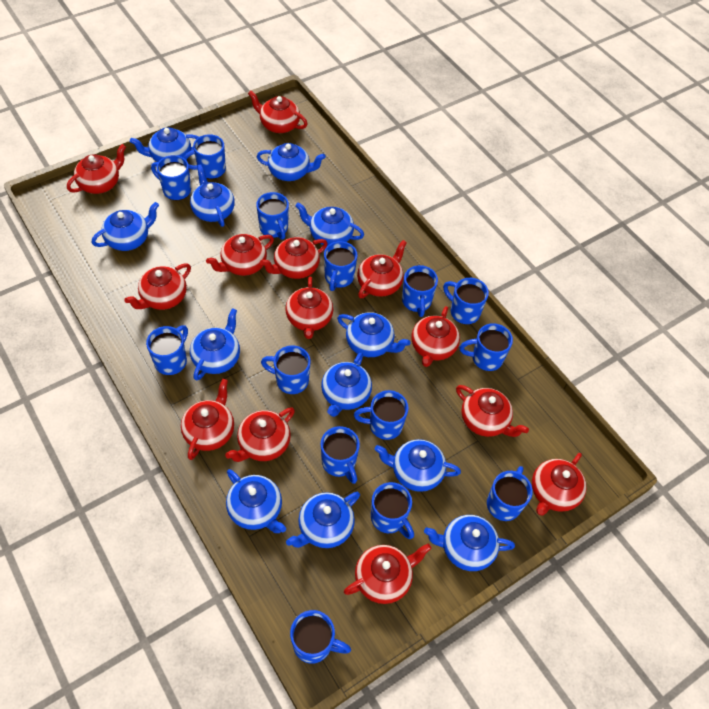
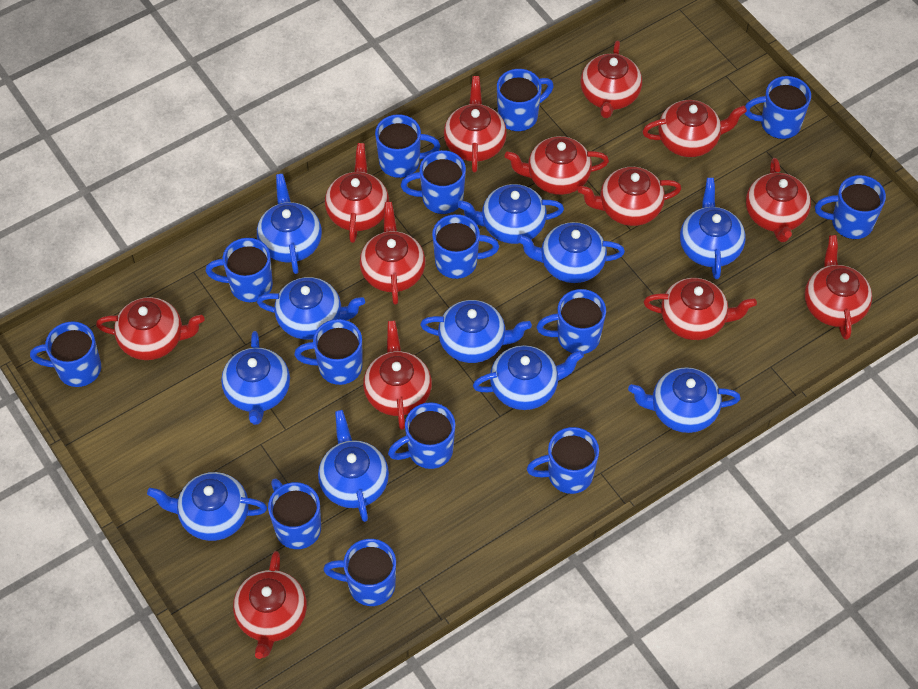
blue teapot: [92,202,159,251] [130,127,198,162] [190,164,235,227] [190,308,240,381] [226,469,286,533] [257,143,326,181] [286,492,360,548] [295,202,364,246] [321,352,372,417] [337,312,411,357] [375,439,461,492] [424,515,515,571] = 12 -> [147,472,267,541] [221,331,290,425] [257,174,322,274] [257,277,365,339] [318,410,389,522] [420,300,532,363] [458,184,564,244] [473,345,584,410] [517,222,625,283] [628,367,741,433] [680,178,745,279] = 11

